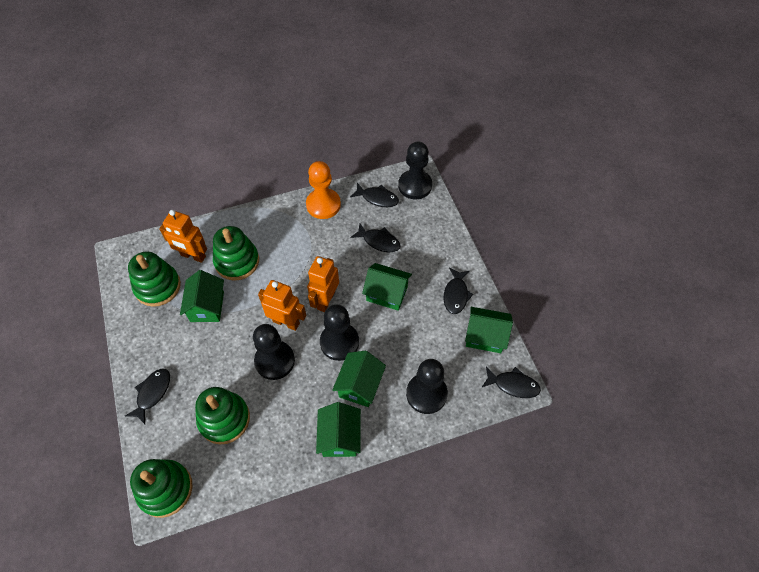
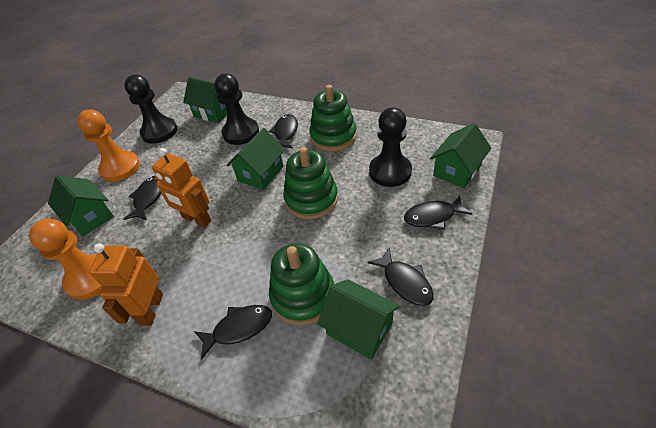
black pawn: [253,324,295,380] [320,304,359,361] [398,141,432,199] [406,359,448,414] = 4 -> [124,74,177,144] [215,73,259,145] [369,107,412,187] = 3
green stacking toy: [128,252,181,307] [130,459,192,518] [195,387,250,444] [213,226,259,281] = 4 -> [269,243,334,325] [283,147,338,219] [309,85,357,151] = 3
orange pawn: [306,161,341,219] = 1 -> [29,219,103,300] [77,109,140,182] = 2
orange robot: [159,210,207,263] [258,280,306,331] [307,256,339,312] = 3 -> [89,243,163,326] [152,148,211,228] = 2

